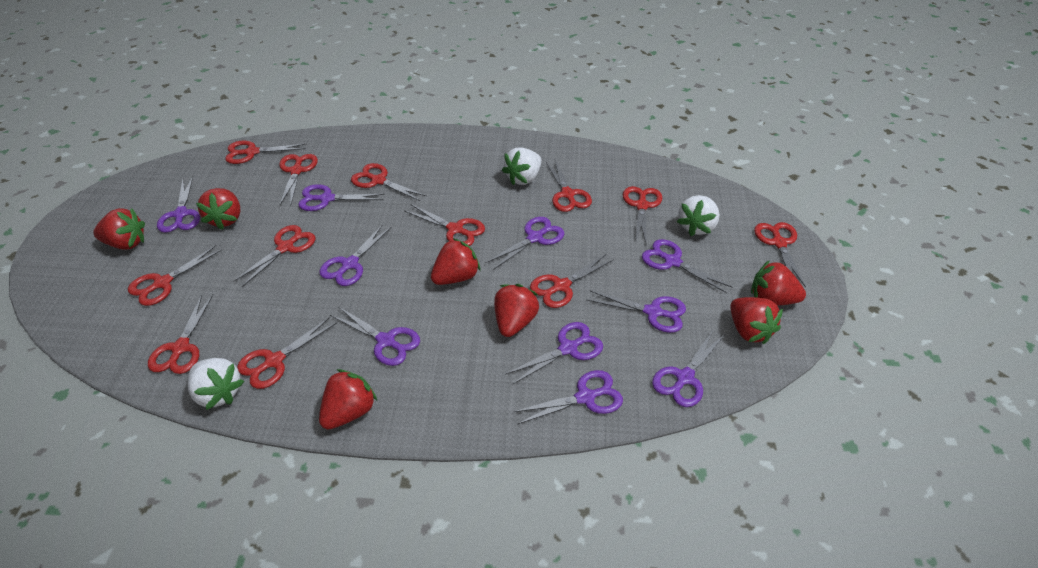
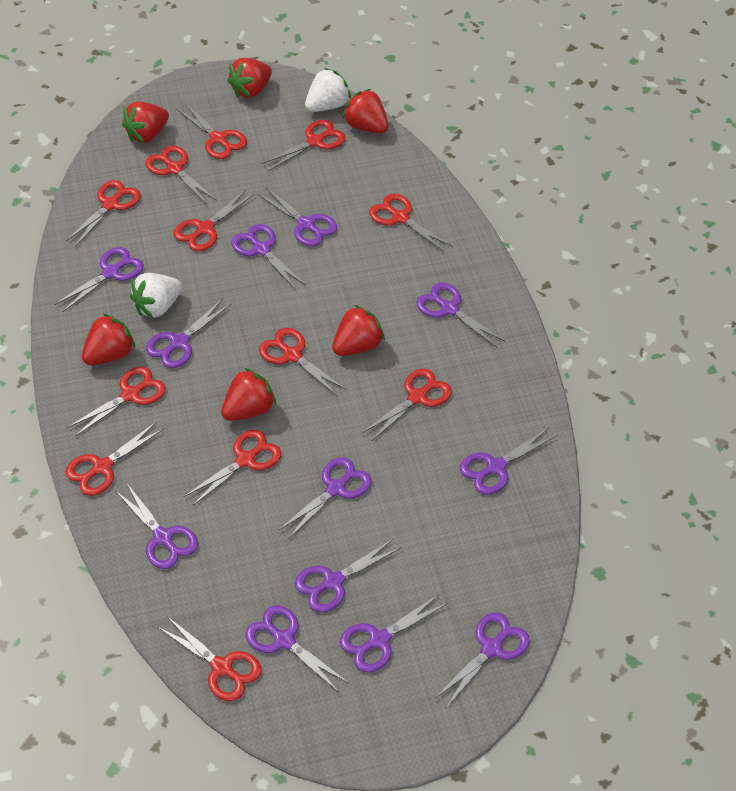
purple scissors: [157,176,200,233] [298,184,385,211] [319,224,391,286] [330,306,420,366] [486,217,564,270] [505,322,603,385] [513,370,623,424] [586,290,686,333] [642,239,732,293] [652,330,725,407] = 10 -> [54,247,144,312] [115,484,198,569] [146,298,232,368] [231,224,306,290] [246,605,349,692] [258,187,337,246] [279,457,371,539] [295,538,402,613] [340,594,448,673] [416,283,505,347] [435,612,530,708] [460,427,558,495] = 12
red strawberry: [93,208,145,249] [196,188,240,230] [319,369,377,430] [431,238,481,285] [494,284,539,337] [730,297,783,344] [751,260,806,306] = 7 -> [82,314,136,365] [122,102,169,143] [221,368,276,421] [227,58,272,98] [332,305,385,356] [343,89,388,134] = 6
white strawberry: [187,358,244,410] [502,147,541,185] [677,195,719,236] = 3 -> [130,273,182,318] [305,68,351,112] = 2

